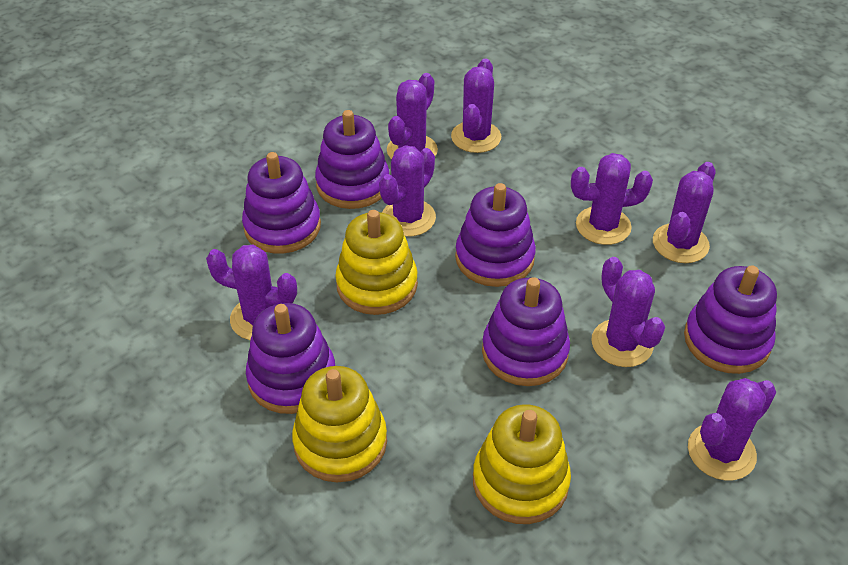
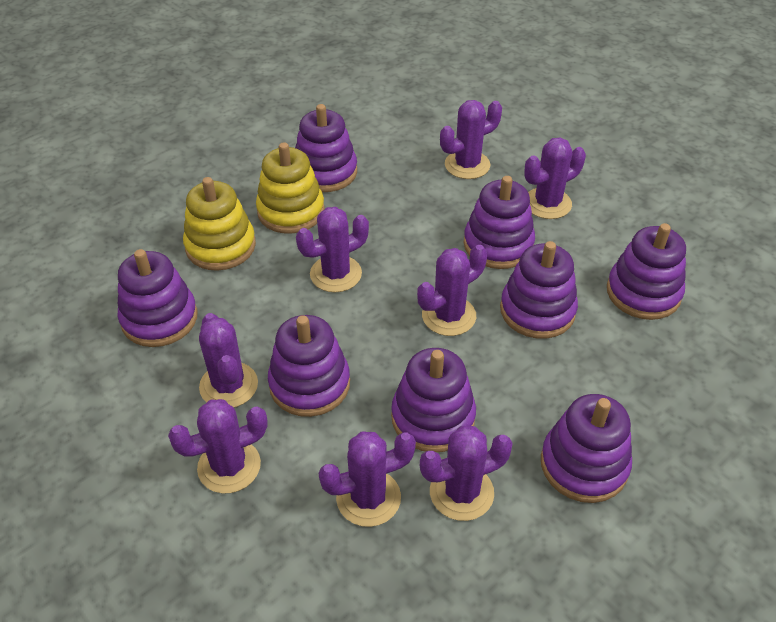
purple stacking toy: [242,152,321,254] [246,303,335,414] [315,110,389,209] [455,183,536,287] [482,277,570,386] [684,265,777,374] = 6 -> [117,249,198,347] [268,315,350,417] [295,104,357,192] [391,348,476,452] [464,176,535,269] [500,241,578,339] [541,394,632,503] [607,223,686,320] = 8
yellow stacking toy: [292,366,387,482] [335,210,418,315] [473,404,571,524] = 3 -> [183,177,256,271] [256,142,325,234] = 2

